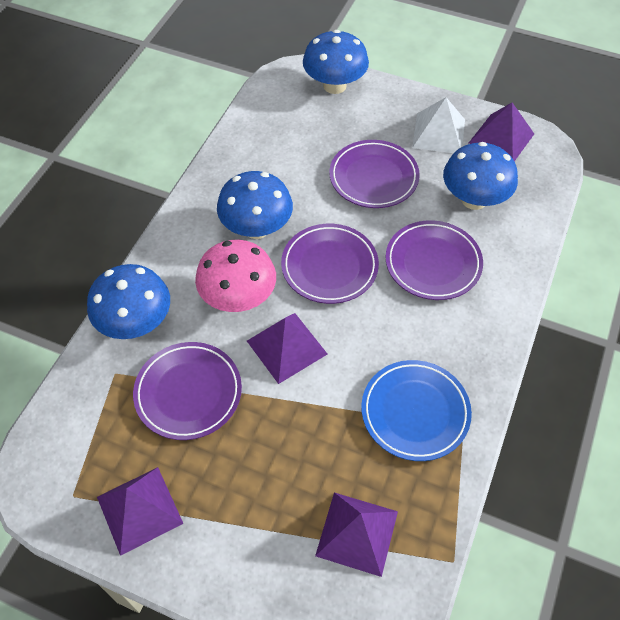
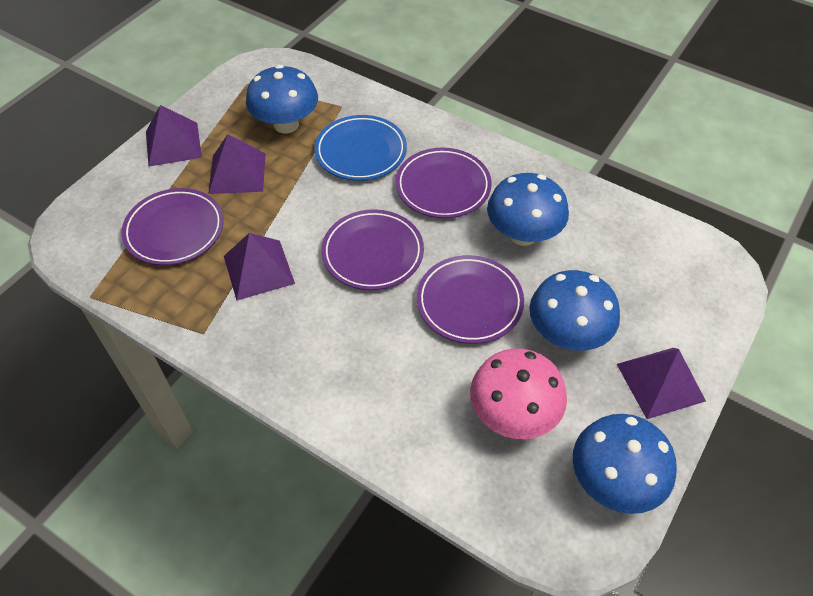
white pyramid: [412,97,465,153] = 1 -> none = 0

